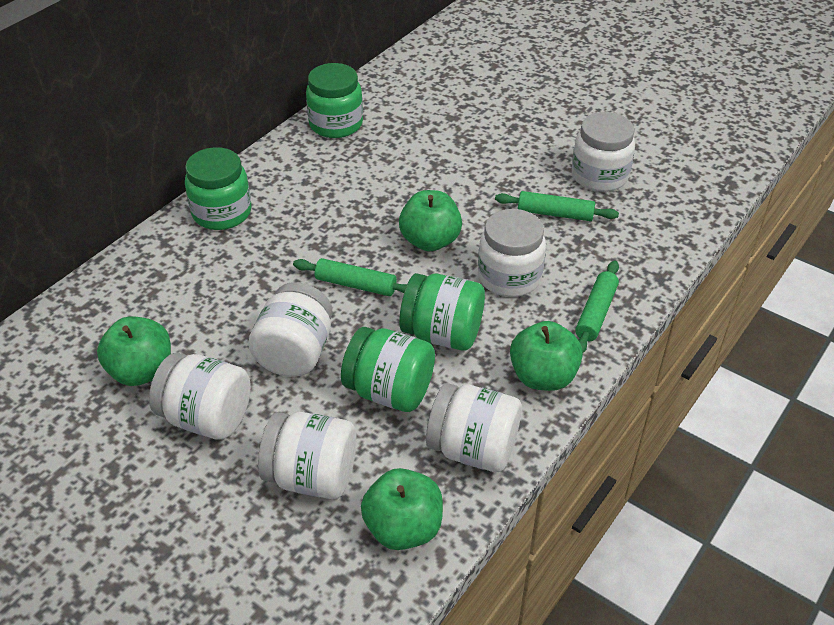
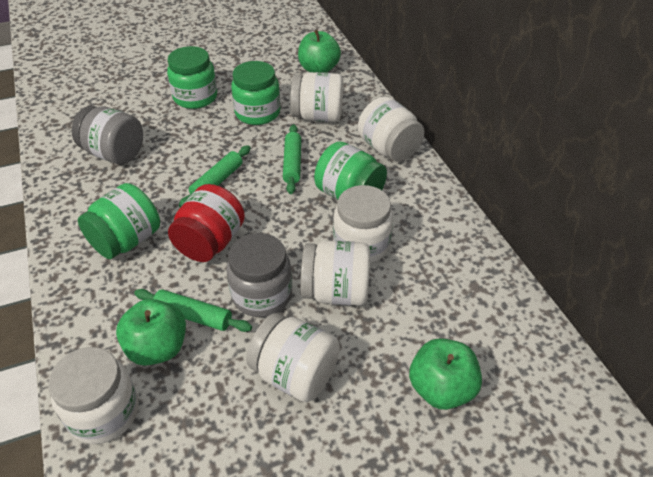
green apple: [97,316,171,386] [361,468,443,550] [399,190,462,251] [510,321,583,391] = 4 -> [116,299,186,365] [298,30,341,73] [409,338,482,410] = 3
grey jar: none = 0 -> [72,106,143,164] [226,233,292,317] = 2
red jar: none = 0 -> [168,184,245,262] = 1

